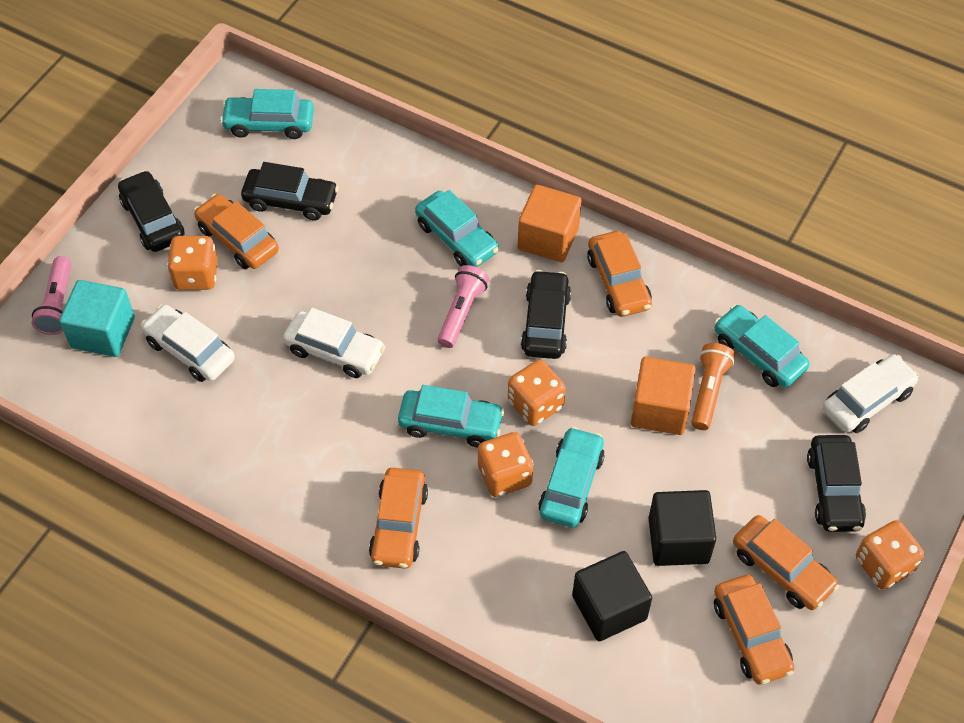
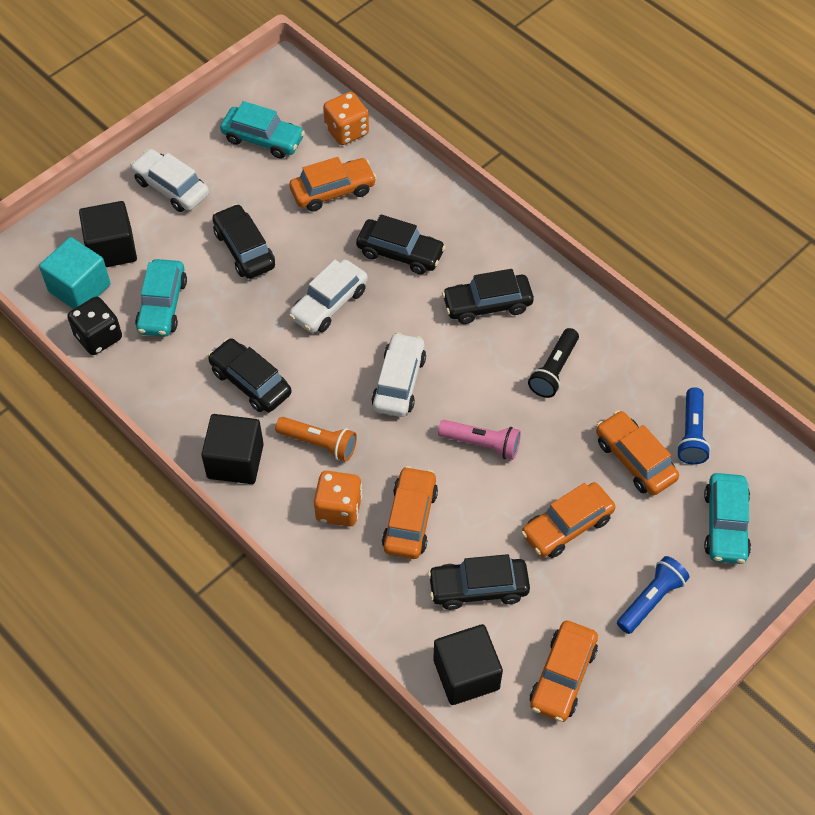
black car: [118,170,185,252] [241,162,339,221] [521,270,571,359] [807,435,866,532] = 4 -> [208,338,292,412] [212,204,275,279] [356,214,446,275] [428,554,530,610] [442,269,534,324] = 5
black cube: [572,551,652,641] [649,490,716,566] = 2 -> [79,201,137,267] [201,414,264,484] [433,624,503,705] = 3
black dice: none = 0 -> [67,297,122,355] = 1
black flashlight: none = 0 -> [528,328,579,398] = 1
blue flashlight: none = 0 -> [617,556,689,634] [676,387,711,464] = 2
orange cube: [518,184,581,262] [631,357,696,435] = 2 -> none = 0
orange dice: [167,236,218,290] [478,432,533,497] [508,360,566,426] [856,520,924,589] = 4 -> [314,471,362,526] [323,92,369,145] = 2
pink flashlight: [31,256,71,335] [438,265,489,348] = 2 -> [438,420,521,460] = 1
turquoise car: [220,89,314,139] [398,385,504,447] [415,190,499,267] [538,427,605,528] [714,304,810,388] = 5 -> [135,259,187,337] [220,101,305,159] [704,473,751,564] = 3

